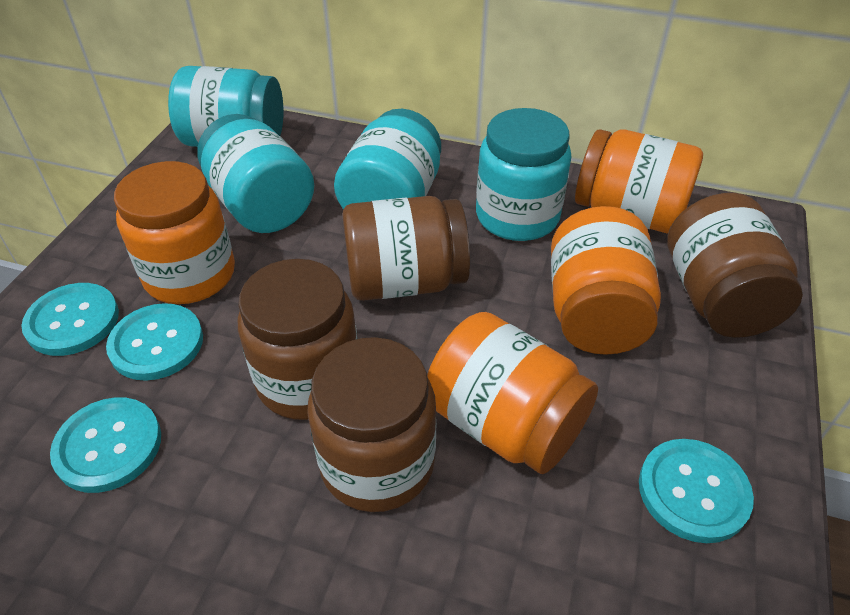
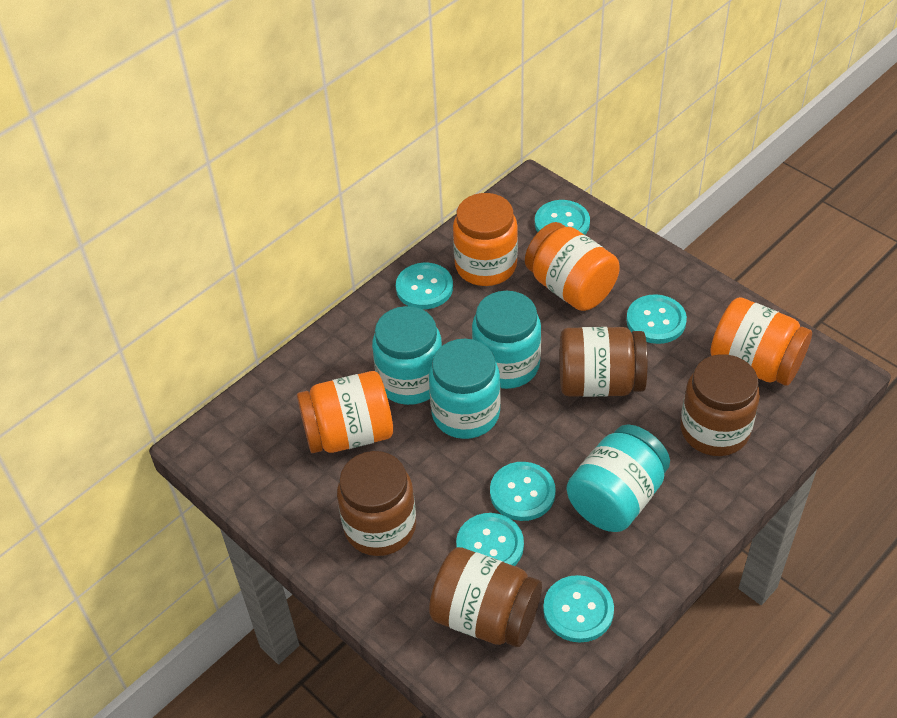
turquoise button: [21,283,119,356] [50,397,161,493] [106,303,203,381] [639,439,754,543] = 4 -> [396,263,453,309] [456,513,524,566] [490,462,556,521] [535,200,590,235] [543,575,614,643] [626,294,687,344] = 6

